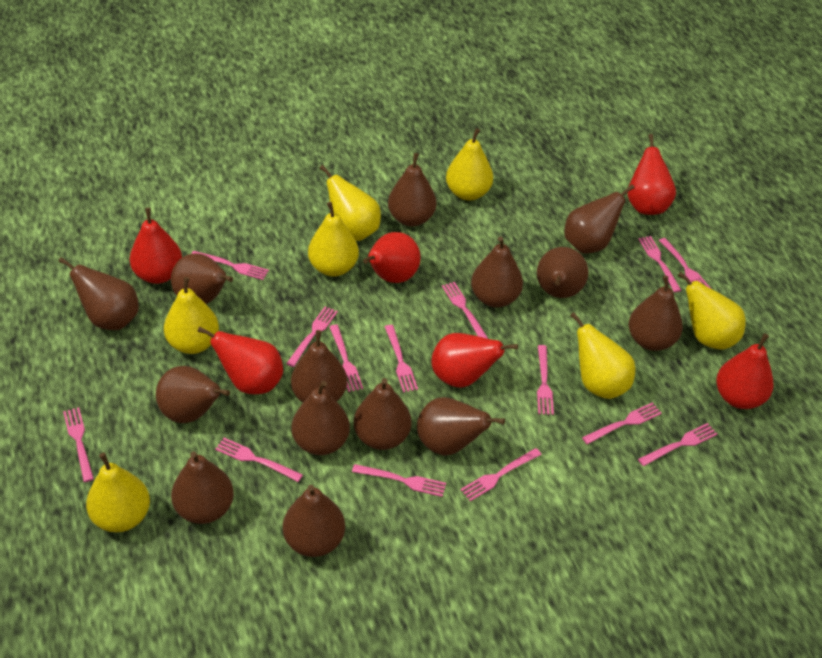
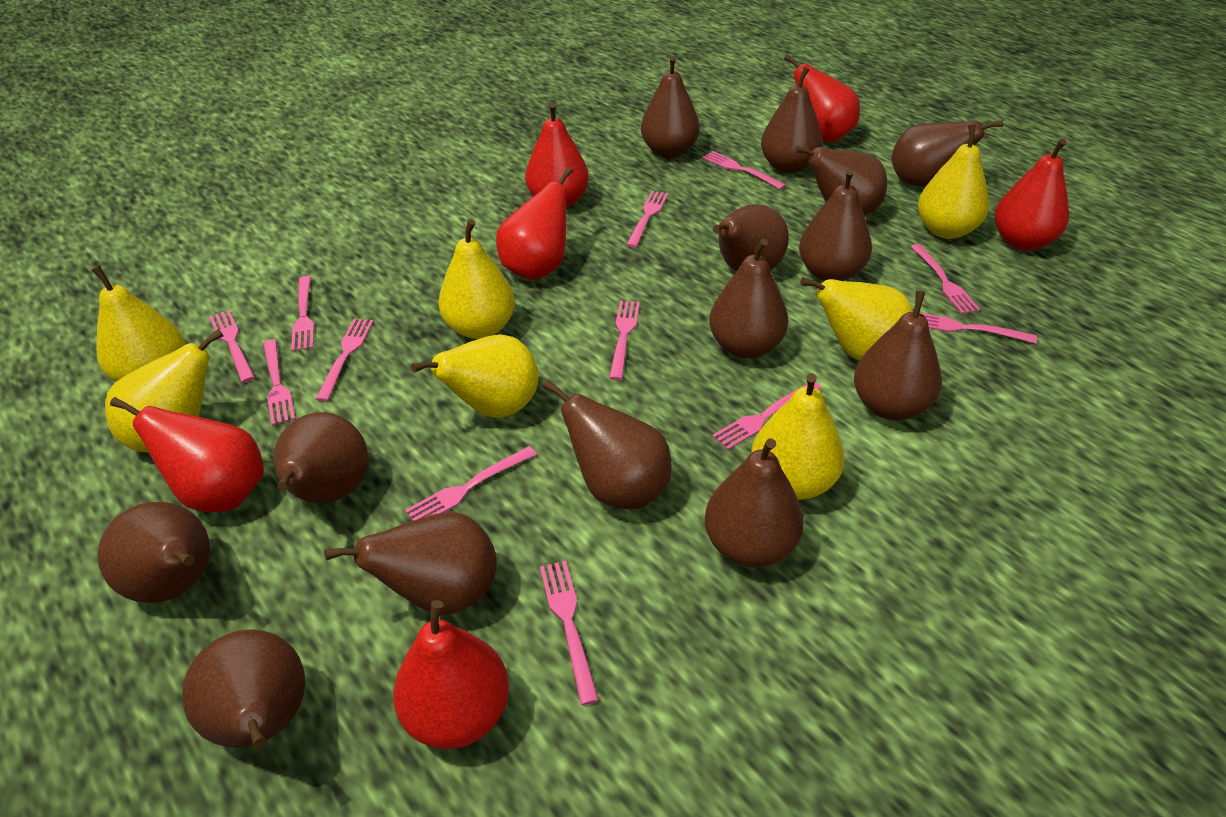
pink fork: [63,407,94,482] [191,251,269,280] [215,438,303,482] [286,306,338,367] [329,324,363,392] [352,464,446,497] [385,325,418,392] [442,282,488,339] [460,448,542,501] [537,345,554,415] [582,402,662,445] [638,236,682,292] [638,423,717,466] [659,238,711,289] = 14 -> [209,310,255,383] [263,339,295,425] [291,276,314,351] [315,319,374,402] [405,446,537,521] [540,561,599,705] [609,301,640,380] [626,191,668,248] [702,151,786,190] [712,382,822,450] [910,244,980,314] [913,311,1037,344] = 12

